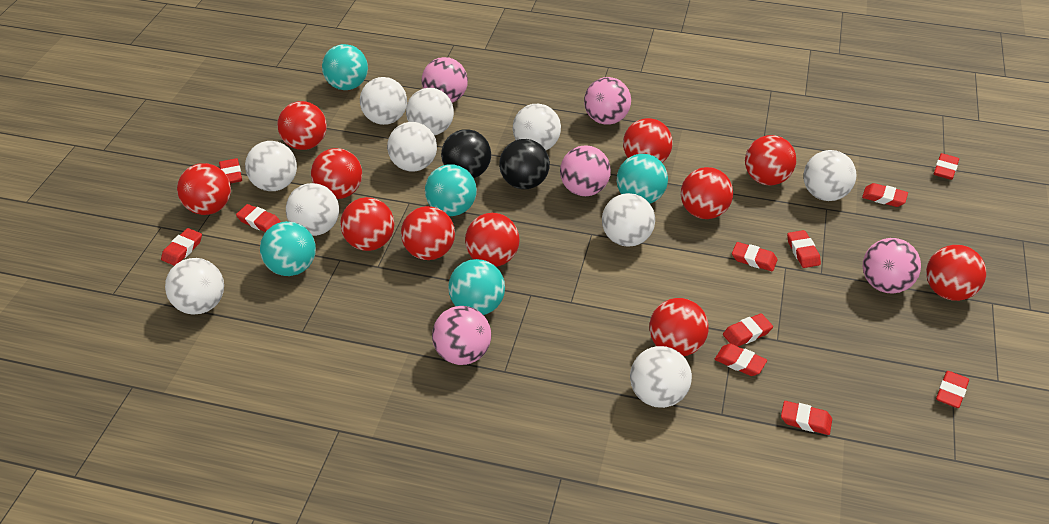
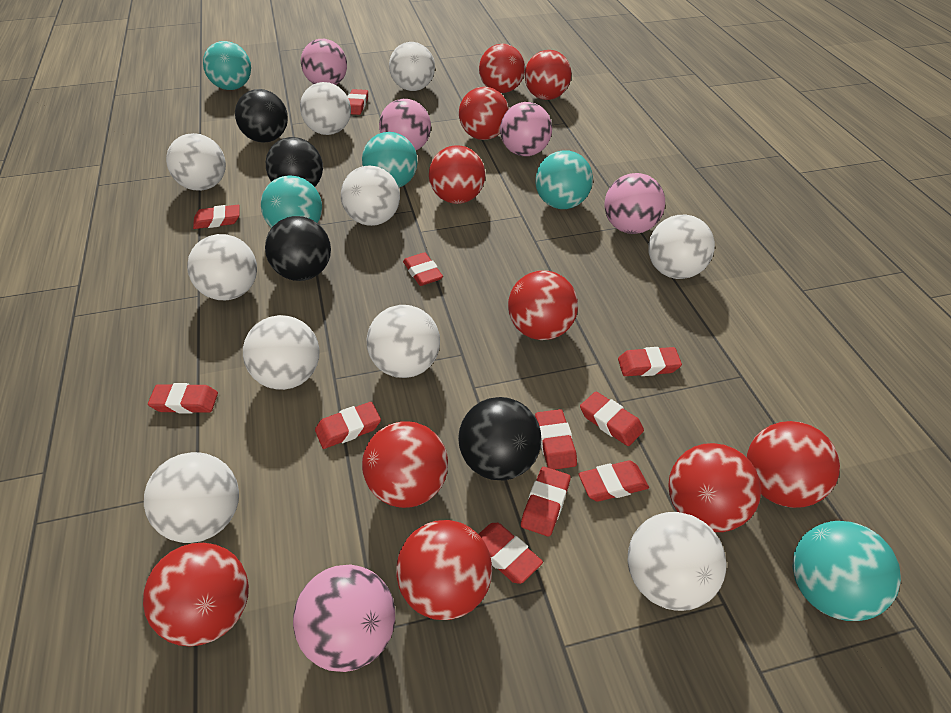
black ball: [441,129,491,178] [499,139,550,189] = 2 -> [235,89,288,142] [265,216,331,281] [266,137,323,187] [458,397,541,480] = 4
red ball: [177,163,231,215] [277,101,327,150] [311,148,362,199] [340,197,394,251] [401,206,455,260] [465,213,520,267] [623,118,673,163] [649,298,709,356] [681,167,733,219] [745,135,796,185] [926,245,986,301] = 11 -> [143,543,249,646] [362,421,448,508] [396,520,492,620] [429,145,485,204] [459,87,509,140] [479,44,525,93] [508,271,578,340] [525,50,571,100] [668,443,761,532] [747,421,840,508] = 10

